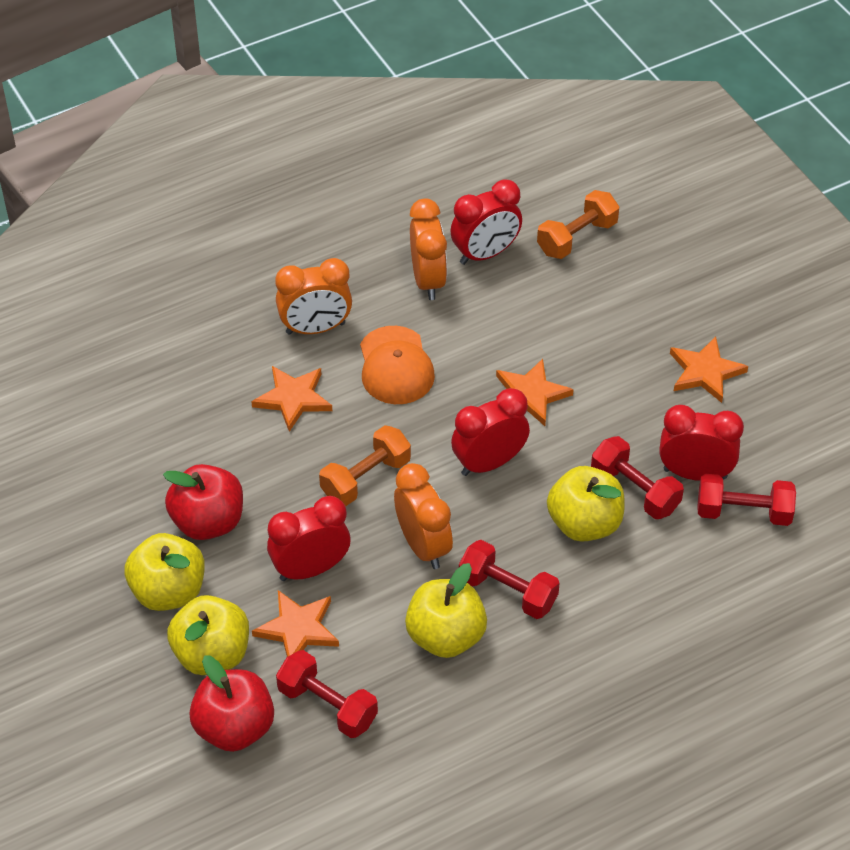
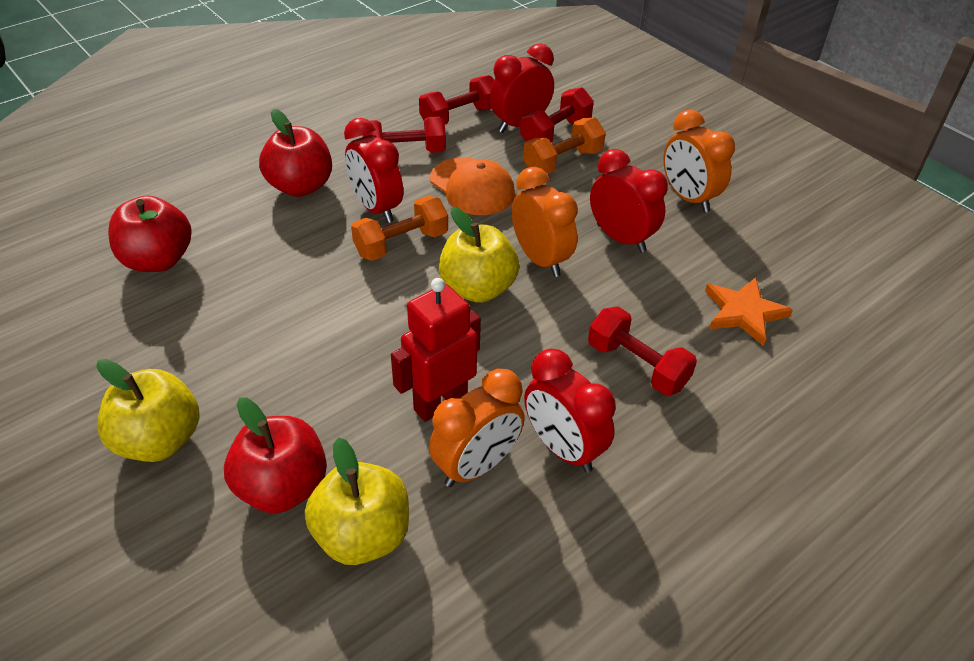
orange star: [251,366,332,432] [252,590,339,657] [496,359,574,426] [670,336,748,403] = 4 -> [705,277,793,346] = 1
red apple: [163,464,243,540] [189,655,274,752] = 2 -> [108,195,191,272] [224,397,327,513] [259,109,332,197] = 3
red robot: none = 0 -> [391,278,481,422] = 1
yellow apple: [124,533,205,611] [167,595,249,675] [405,563,487,658] [547,466,625,542] = 4 -> [96,359,200,462] [305,437,409,565] [439,207,519,303] = 3

